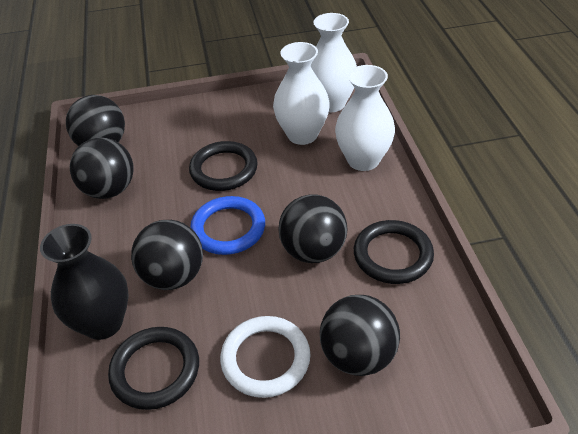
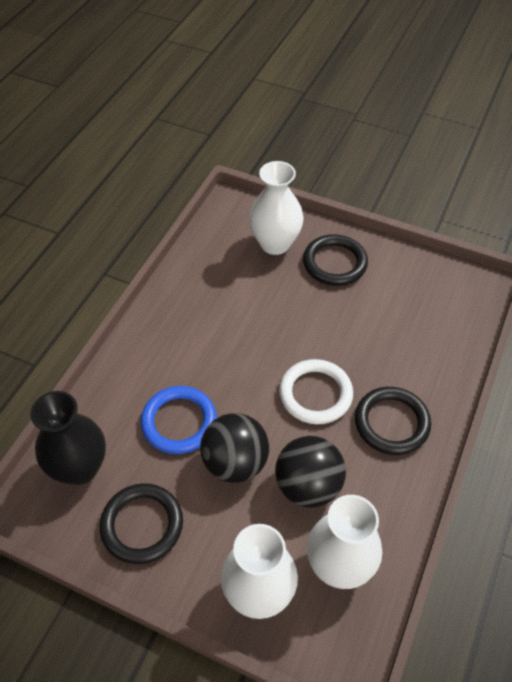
black ball: [66,95,125,146] [70,137,134,199] [131,220,203,290] [279,194,348,263] [320,295,400,376] = 5 -> [200,413,270,483] [275,436,346,508] = 2

